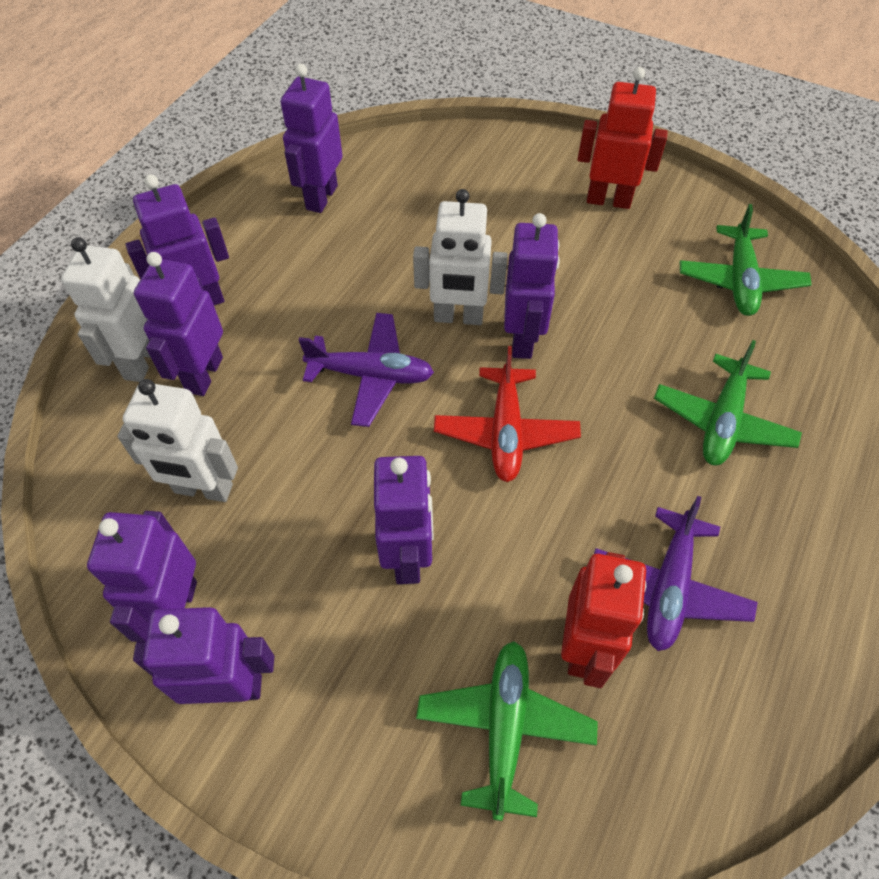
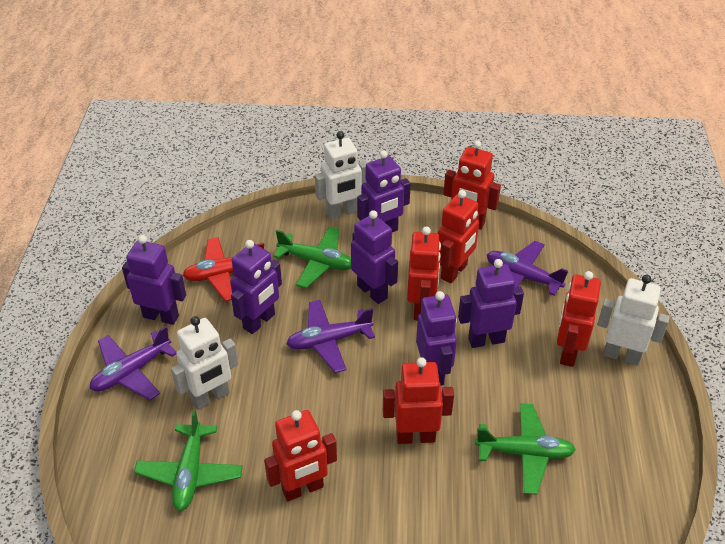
purple plane: [299,313,434,427] [594,496,758,651] = 2 -> [90,326,177,400] [286,300,375,373] [487,241,568,296] = 3
purple robot: [87,511,197,642] [126,174,229,305] [133,607,274,704] [134,252,223,396] [281,64,343,213] [374,456,433,584] [504,213,560,359] = 7 -> [122,235,186,325] [230,240,282,334] [351,210,398,304] [357,150,411,232] [416,291,457,386] [458,259,524,348] = 6
red robot: [561,552,646,688] [577,67,668,209] = 2 -> [264,410,337,501] [383,357,454,444] [407,227,441,320] [438,190,479,283] [443,140,501,230] [557,271,601,367] = 6

